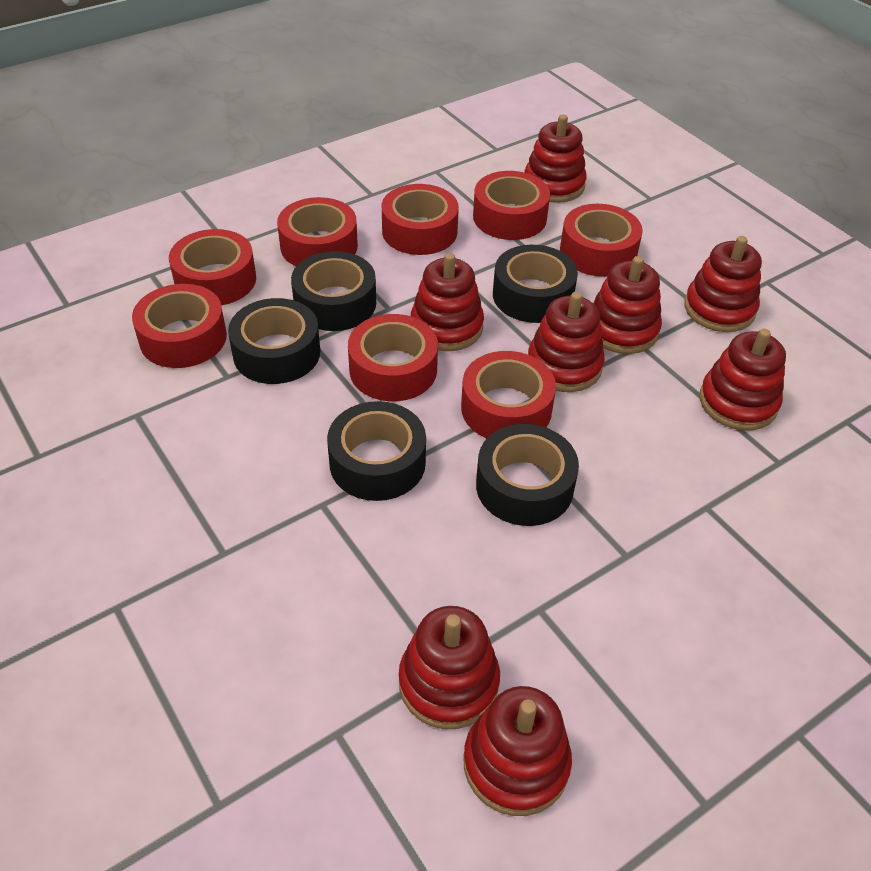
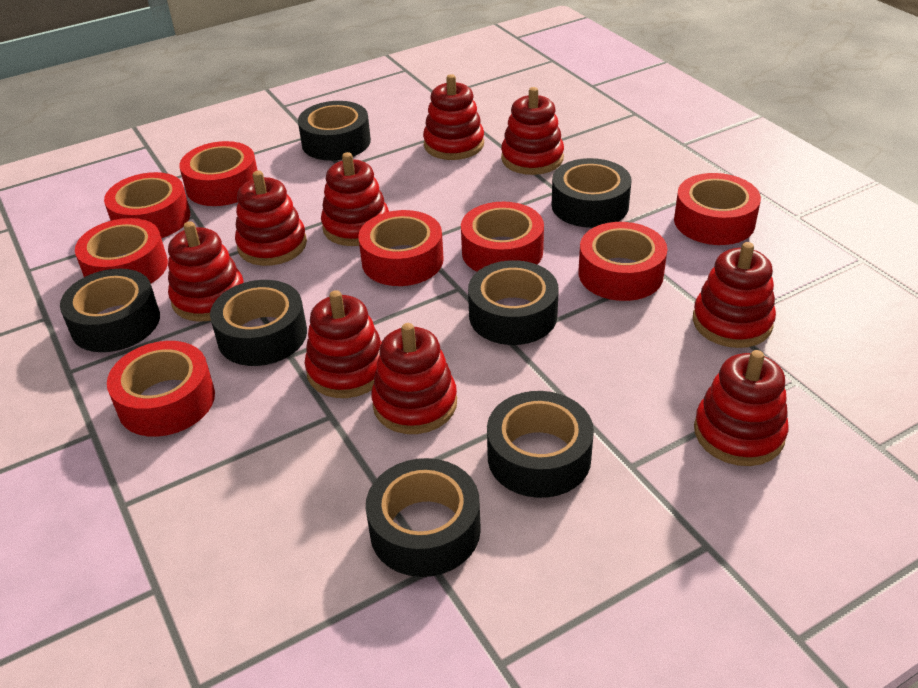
black tape: [228,298,320,384] [291,251,376,331] [327,401,426,501] [476,424,579,526] [493,245,578,323] = 5 -> [60,269,160,352] [210,280,307,366] [298,101,371,161] [366,458,481,577] [468,260,559,345] [487,391,594,498] [552,158,632,228] = 7
red stacking toy: [399,606,500,729] [411,253,484,351] [463,686,572,816] [524,114,587,203] [528,292,605,392] [593,256,662,354] [684,236,762,332] [699,329,786,430] = 8 -> [168,221,243,322] [235,171,307,266] [305,290,382,398] [321,152,389,246] [371,323,457,434] [423,74,484,160] [501,87,564,175] [693,242,776,348] [694,350,789,466] = 9

